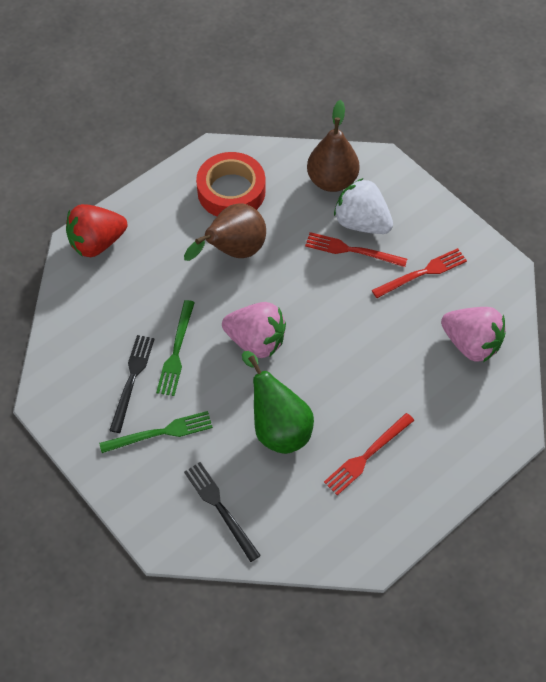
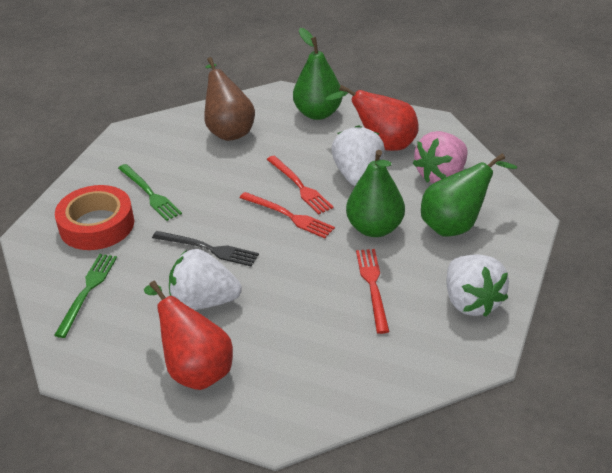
black fork: [109,335,154,433] [184,462,261,562] = 2 -> [152,231,259,266] = 1
brown pear: [184,203,266,261] [307,100,360,192] = 2 -> [204,57,255,141] = 1
green pear: [242,351,314,454] = 1 -> [293,28,343,120] [346,150,405,237] [421,153,517,237] = 3
pink strawberry: [222,302,286,358] [441,307,506,362] = 2 -> [413,131,468,183] = 1
red pear: none = 0 -> [144,281,233,390] [326,85,418,151] = 2
red strawberry: [66,204,127,257] = 1 -> none = 0
white strawberry: [334,178,393,234] = 1 -> [169,249,242,310] [331,125,385,186] [447,255,509,317] = 3

